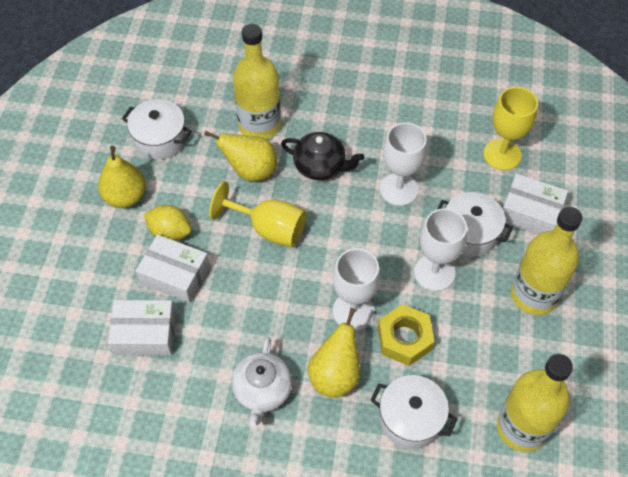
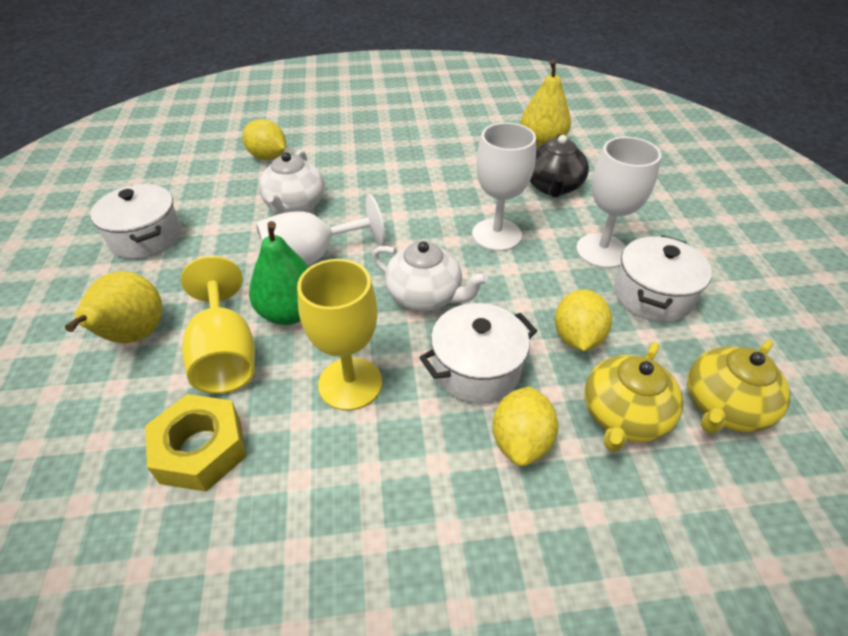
green pear: none = 0 -> [249,221,309,325] = 1
white box: [108,300,176,356] [136,234,210,303] [503,173,568,235] = 3 -> none = 0
white teapot: [232,337,292,427] = 1 -> [259,150,325,215] [372,241,488,311] = 2
yellow bottle: [233,24,281,139] [497,354,573,452] [511,207,582,315] = 3 -> none = 0
yellow lemon: [143,205,191,241] = 1 -> [242,119,286,160] [492,386,558,466] [555,289,612,351] = 3
yellow pear: [98,146,146,208] [204,131,277,181] [308,308,360,398] = 3 -> [65,271,162,343] [520,60,571,147] = 2
yellow teapot: none = 0 -> [585,342,683,452] [687,340,790,434] = 2

